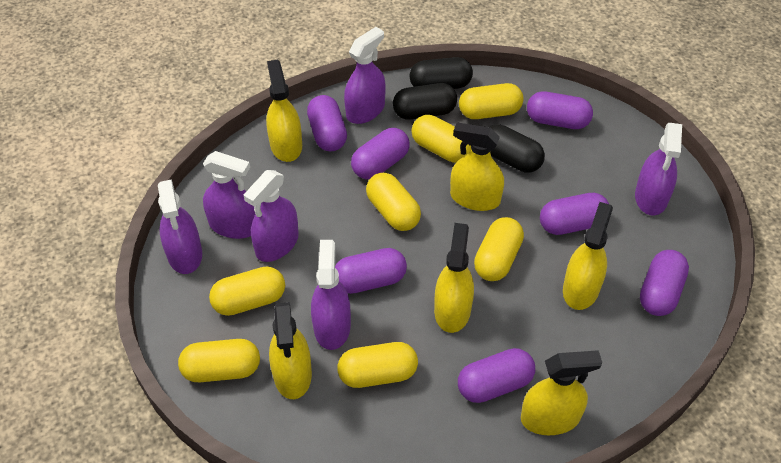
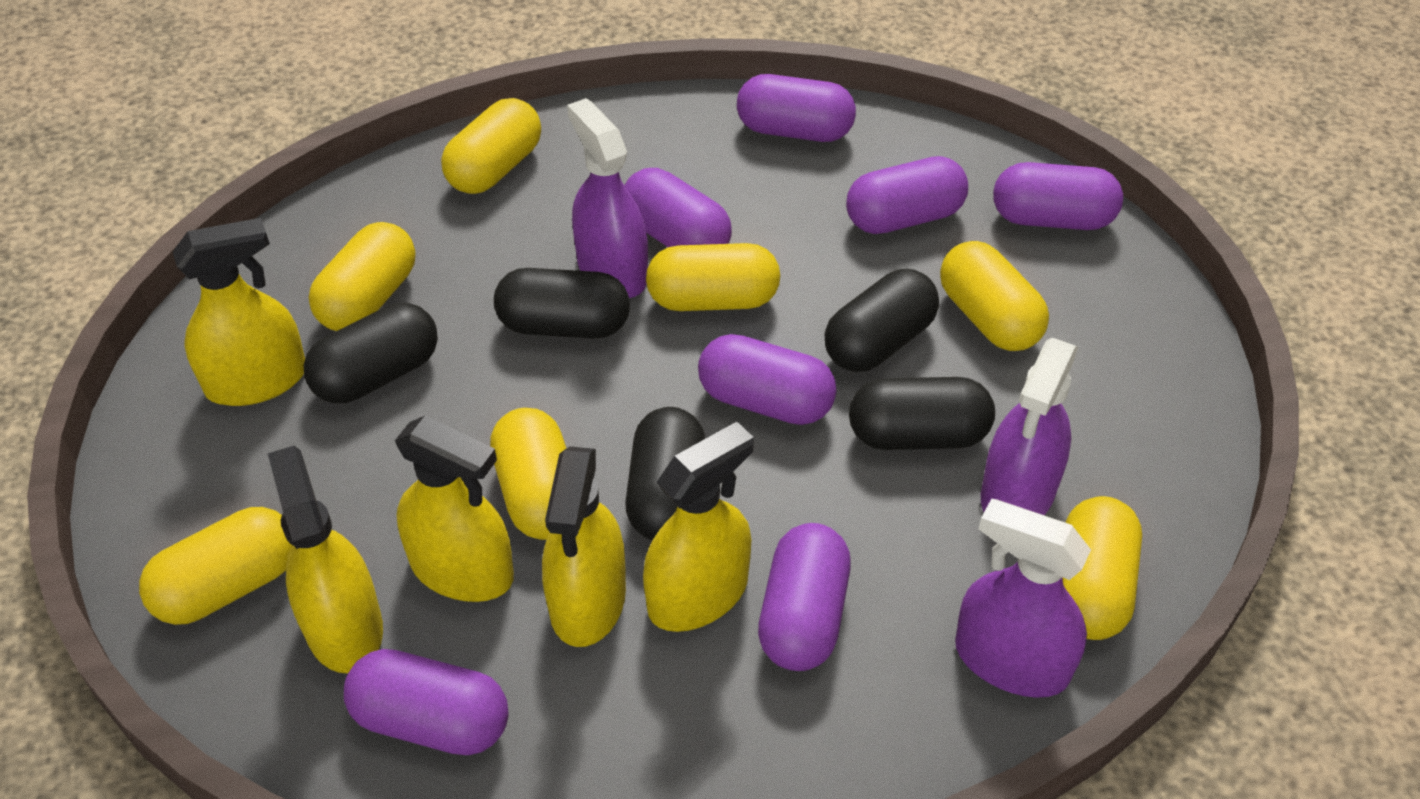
black capsule: [393,83,457,120] [410,57,473,89] [490,124,545,173] = 3 -> [304,302,438,404] [494,268,630,338] [625,407,705,541] [825,269,939,372] [849,377,995,450] = 5
purple spray bottle: [158,179,202,274] [203,151,255,239] [244,170,299,262] [311,240,351,350] [344,27,386,124] [635,123,682,215] = 6 -> [567,98,648,298] [955,499,1091,698] [981,338,1078,515] = 3
yellow spray bottle: [266,59,302,162] [269,302,312,399] [434,223,474,333] [450,123,504,211] [521,350,602,435] [563,202,613,310] = 6 -> [173,218,305,406] [268,446,383,674] [395,416,514,602] [542,446,626,647] [643,422,754,632] = 5

